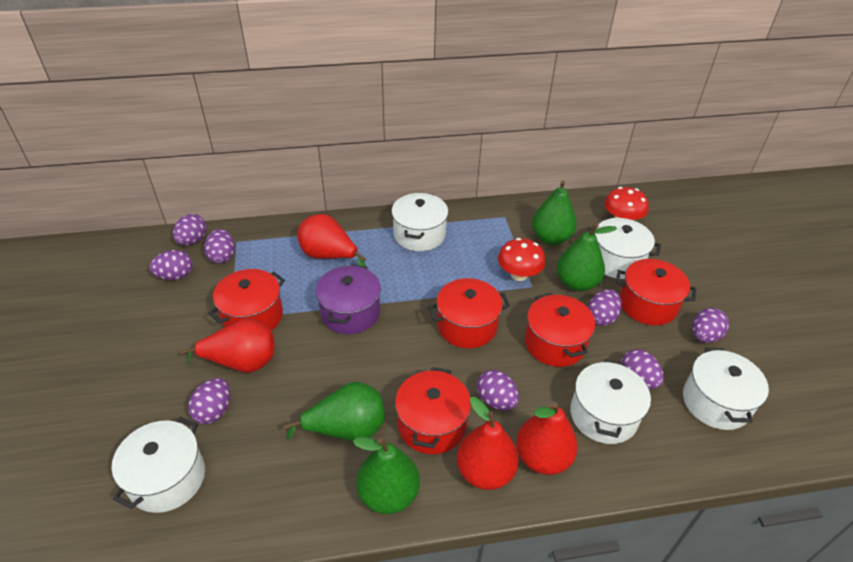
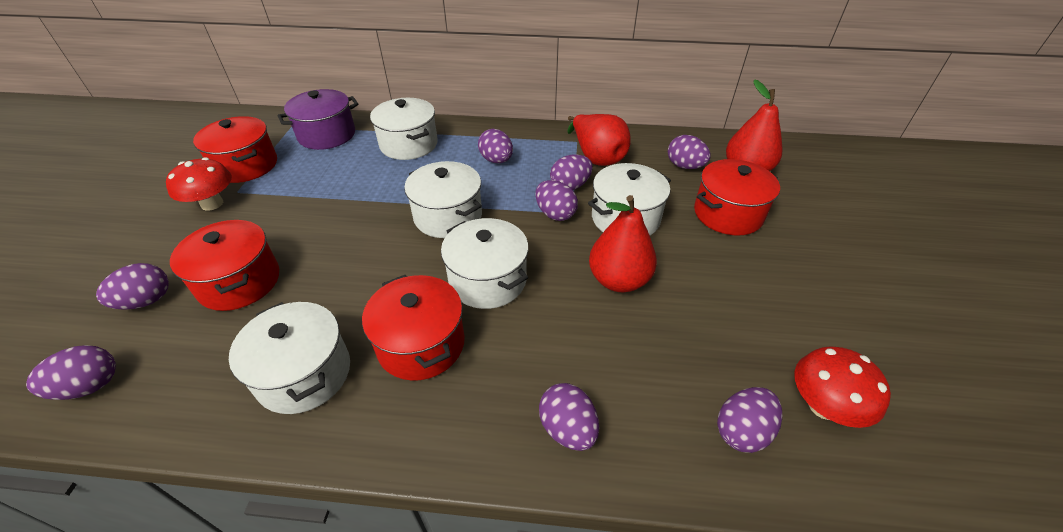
green pear: [284,382,385,441] [353,437,420,514] [532,180,577,245] [557,224,617,291] = 4 -> none = 0
red pear: [181,318,275,373] [297,214,366,267] [457,397,519,490] [516,402,578,475] = 4 -> [567,114,631,166] [589,195,657,292] [726,79,783,171] = 3
red pot: [208,269,285,331] [395,367,471,454] [428,278,510,348] [525,293,595,367] [616,259,696,326] = 5 -> [170,220,279,311] [193,116,277,183] [362,275,465,381] [694,159,780,235] = 4

